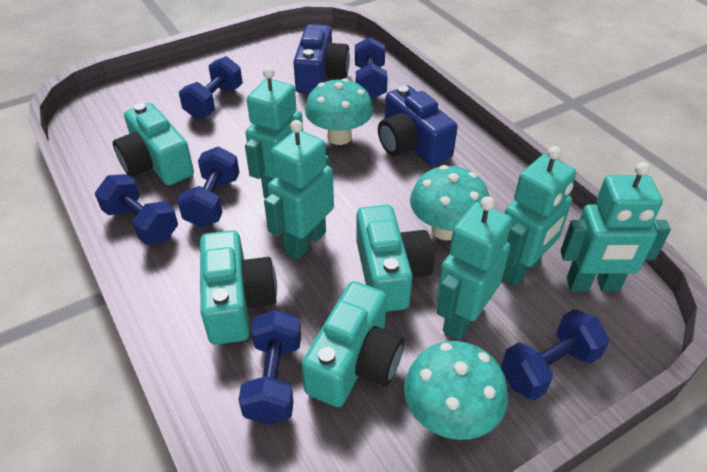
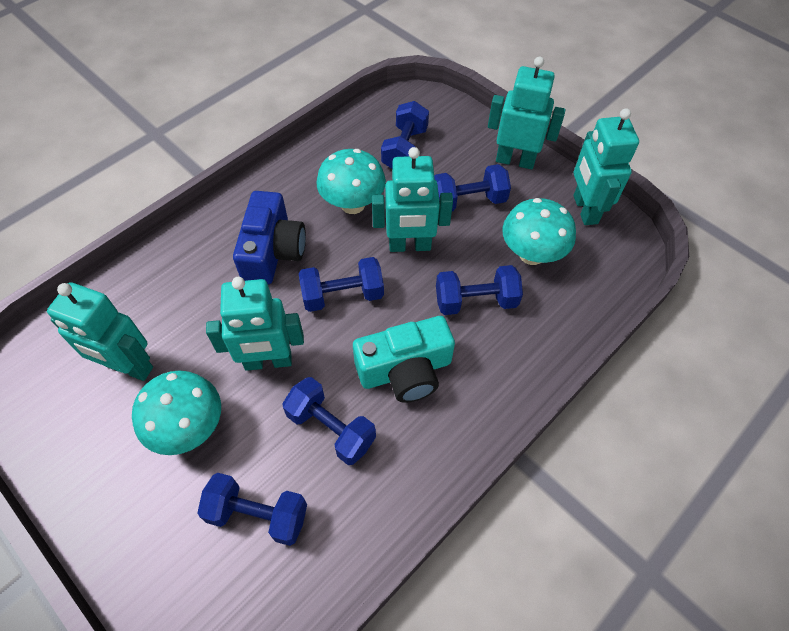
blue camera: [293,24,350,94] [378,85,458,166] = 2 -> [233,191,306,284] = 1
turquoise camera: [113,103,194,185] [200,230,277,345] [301,281,404,407] [356,205,434,312] = 4 -> [353,316,455,403] = 1

